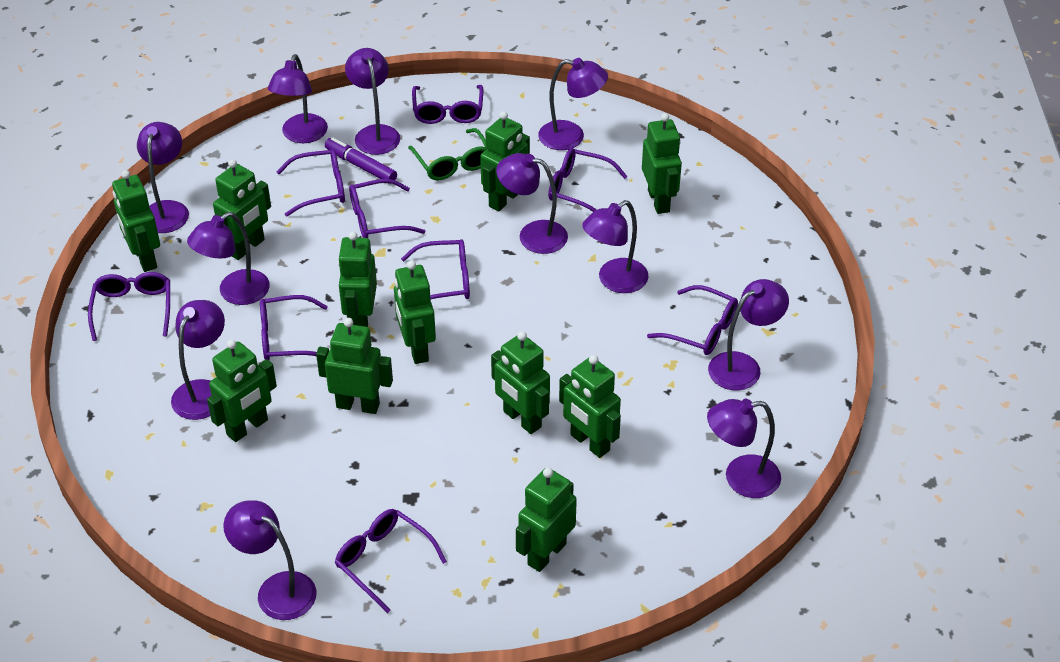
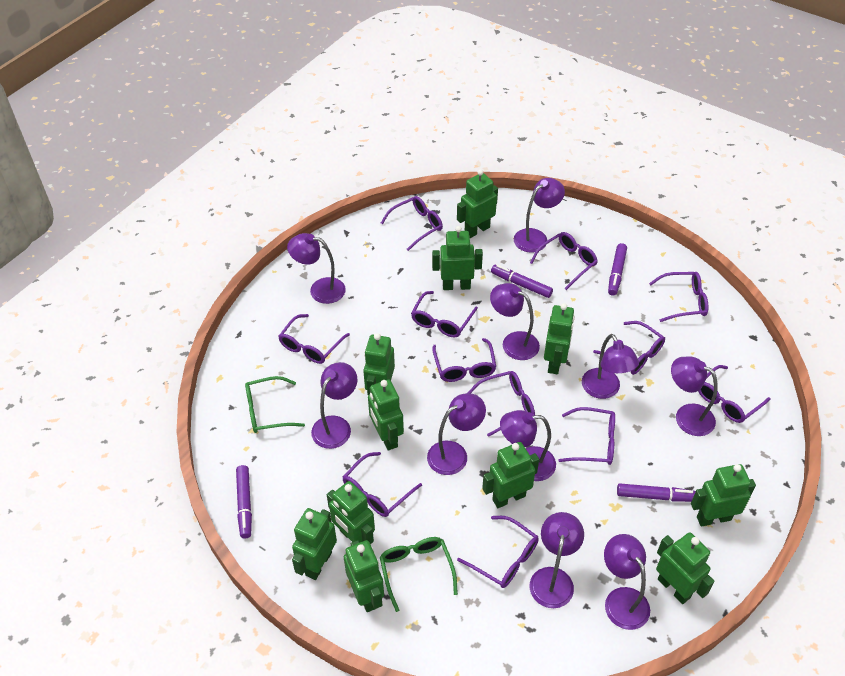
green glasses: [408,128,487,181] = 1 -> [245,376,305,433] [380,537,458,612] = 2
purple glasses: [88,272,170,341] [260,295,328,360] [277,149,345,217] [335,509,447,613] [349,179,425,238] [401,239,470,299] [412,85,483,124] [548,148,628,212] [647,285,738,355] = 9 -> [278,314,350,364] [343,452,422,517] [381,196,443,251] [411,291,478,337] [432,338,496,382] [457,516,539,588] [468,371,535,437] [530,232,598,290] [558,407,615,465] [593,321,665,375] [649,272,708,322] [698,365,770,423] = 12
purple lamp: [137,122,189,233] [171,300,225,420] [187,212,270,305] [223,500,317,620] [268,54,328,143] [345,48,400,155] [496,153,568,254] [538,58,608,150] [582,200,649,293] [707,399,781,498] [708,279,789,390] = 11 -> [287,233,346,304] [311,362,357,449] [427,393,486,475] [490,283,540,360] [500,410,556,481] [514,178,565,253] [529,512,584,608] [582,334,639,399] [604,534,650,630] [671,357,717,436] = 10
purple marker: [325,137,397,184] = 1 -> [236,465,252,539] [491,265,553,298] [608,243,627,296] [617,483,696,502] = 4

